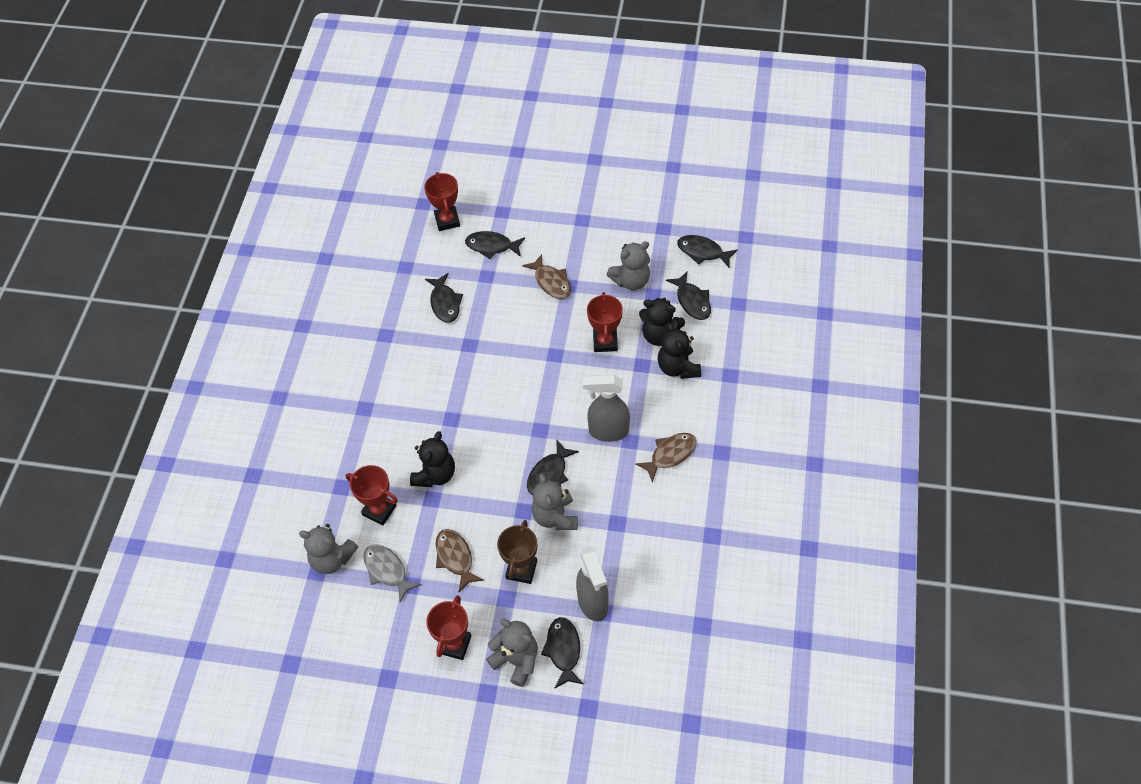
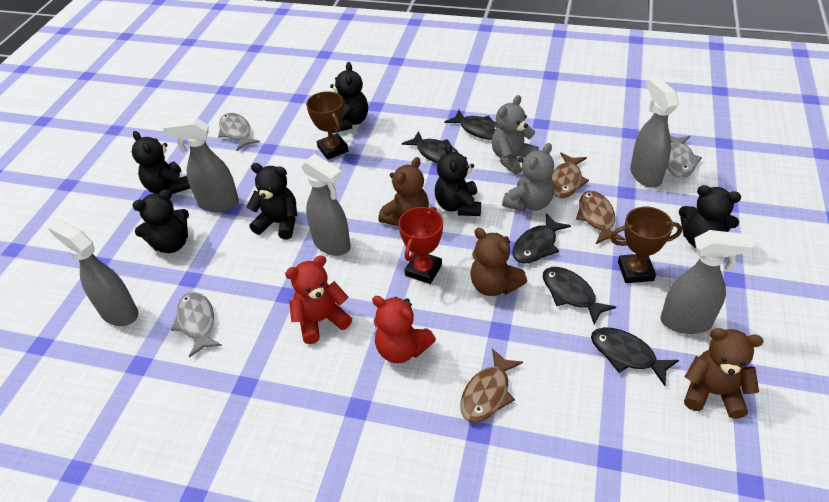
black fish: [425,273,463,323] [465,231,525,259] [527,440,579,495] [541,617,583,688] [666,271,711,320] [677,235,738,268] = 6 -> [402,131,458,163] [444,110,498,140] [512,213,571,263] [543,267,616,325] [591,327,679,386] = 5
black teddy bear: [410,431,455,487] [639,297,685,346] [658,322,701,379] = 3 -> [132,131,190,194] [132,189,189,253] [247,163,297,240] [330,62,368,133] [435,143,481,216] [679,185,741,248] = 6
brown teddy bear: none = 0 -> [378,157,429,226] [470,228,527,296] [684,328,763,419] = 3
brown trophy: [497,520,537,584] = 1 -> [306,91,349,160] [610,207,682,283] = 2
grey fish: [363,544,422,602] = 1 -> [171,292,222,358] [218,113,260,151] [667,136,702,178] = 3
grey spray bottle: [576,547,609,622] [583,375,630,442] = 2 -> [48,220,138,326] [163,118,239,212] [301,154,351,256] [630,76,679,188] [661,230,755,334] = 5
grey teddy bear: [299,524,358,574] [486,619,538,687] [532,473,578,530] [607,241,650,290] = 4 -> [492,95,539,175] [502,143,555,212] = 2
red teddy bear: none = 0 -> [285,255,352,344] [372,296,436,363] = 2
red trophy: [346,465,398,525] [424,172,460,231] [426,595,471,660] [587,292,623,352] = 4 -> [398,207,443,284] = 1

